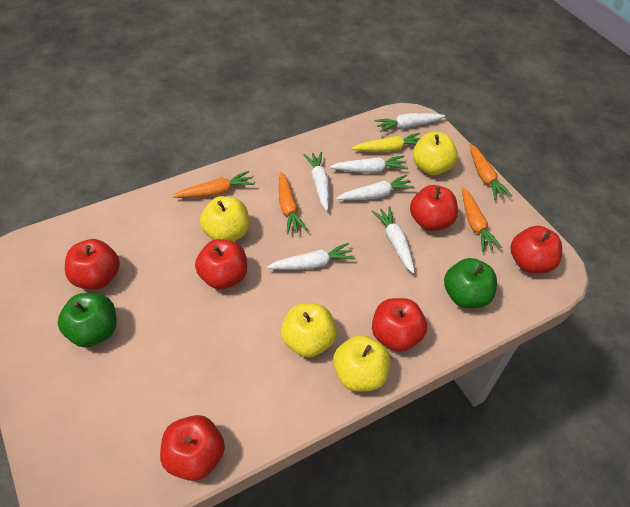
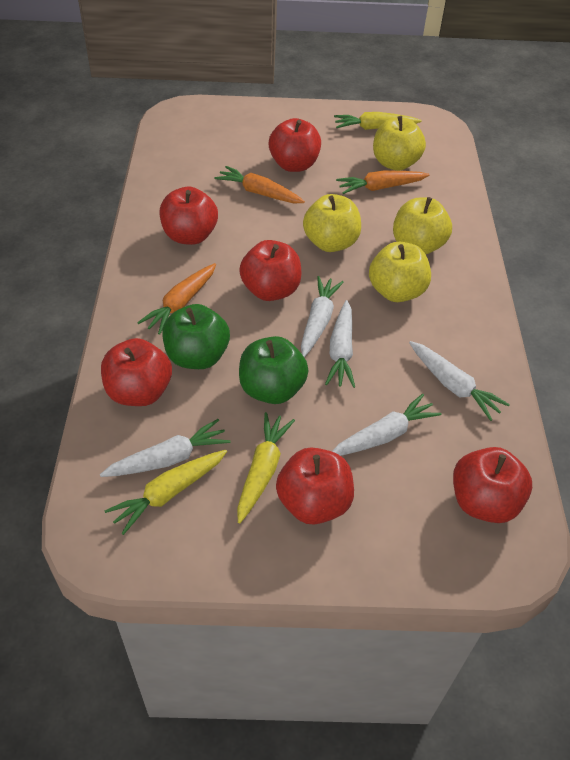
orange carrot: [173,171,255,198] [279,172,307,234] [462,187,502,251] [470,144,512,200] = 4 -> [137,263,216,335] [215,166,305,203] [336,170,429,194] = 3
white carrot: [267,243,355,270] [303,152,329,211] [330,155,408,173] [336,174,415,200] [371,206,415,274] [374,113,445,132] = 6 -> [100,419,230,477] [301,276,344,357] [325,300,355,388] [332,394,442,456] [409,341,510,421] = 5
yellow carrot: [351,133,420,152] = 1 -> [105,450,227,535] [237,412,295,523] [334,112,422,130] = 3

